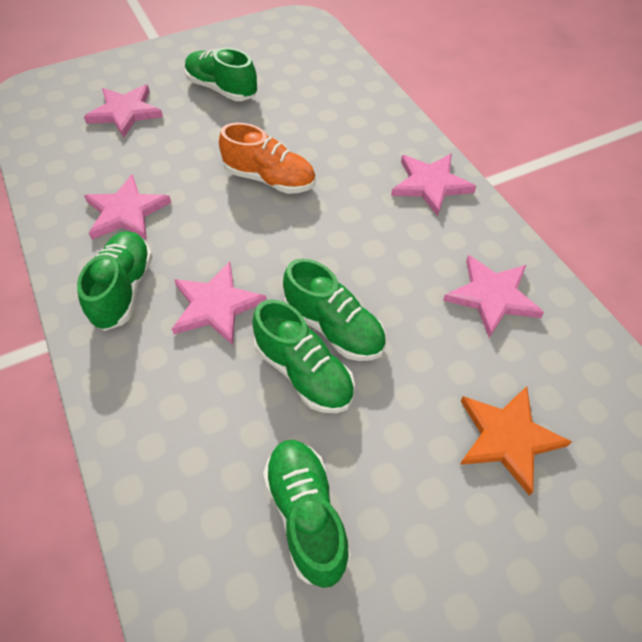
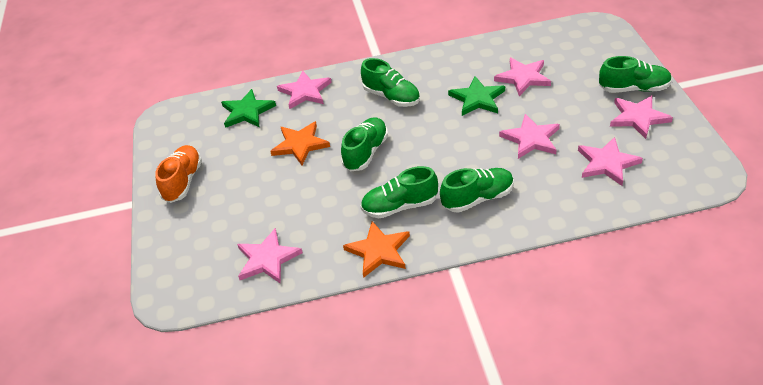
green star: none = 0 -> [221,89,276,128] [448,76,505,116] = 2
orange star: [460,386,572,496] = 1 -> [270,121,330,165] [343,222,410,278] = 2
pink star: [84,85,163,138] [84,174,172,240] [172,261,267,345] [391,154,476,216] [443,255,544,338] = 5 -> [237,228,303,284] [277,71,332,109] [494,57,551,96] [499,114,560,159] [578,137,643,186] [610,95,673,139] = 6

